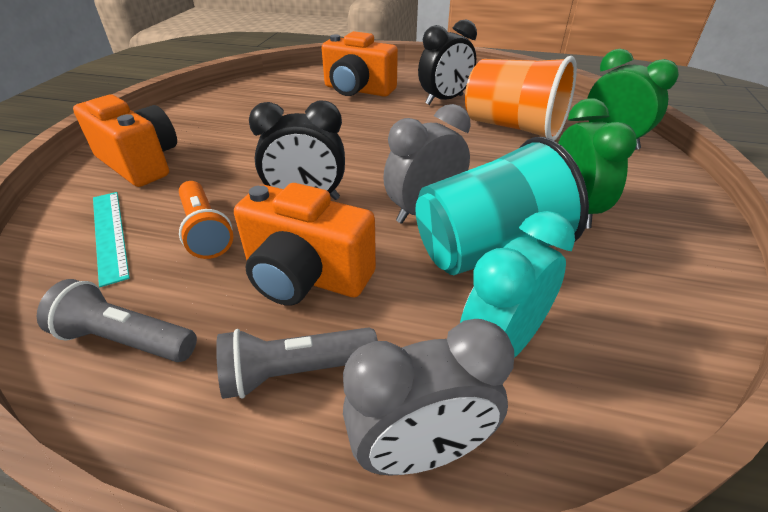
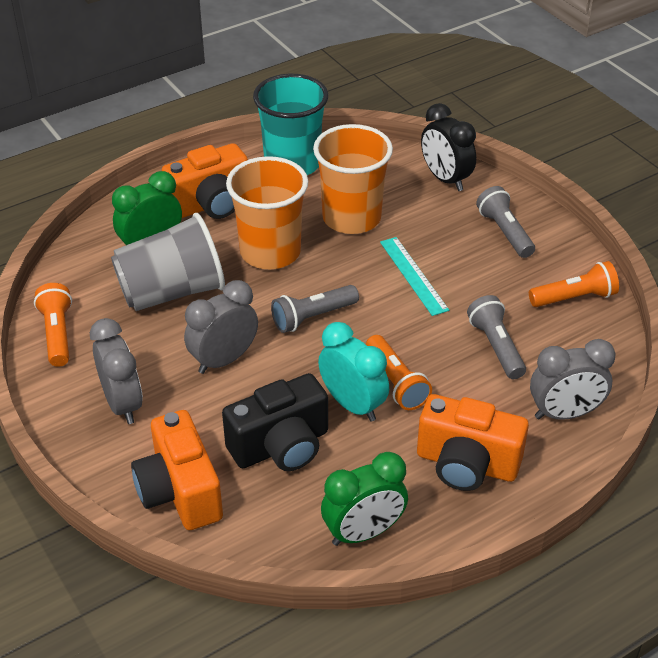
black camera: none = 0 -> [222,373,328,471] = 1
black clock: [249,100,345,200] [418,19,477,105] = 2 -> [421,103,476,191] = 1
grey clock: [343,319,514,475] [383,104,471,224] = 2 -> [90,318,143,424] [184,280,258,374] [530,339,616,420] = 3
grey cup: none = 0 -> [111,213,225,311] = 1
grey flashlight: [37,279,197,362] [216,327,378,399] = 2 -> [271,285,359,333] [467,295,526,379] [476,186,535,258] = 3
orange cup: [465,56,577,140] = 1 -> [226,156,308,269] [313,124,393,234] = 2
orange flashlight: [179,181,233,259] = 1 -> [34,283,72,367] [366,335,432,410] [529,261,619,307] = 3

